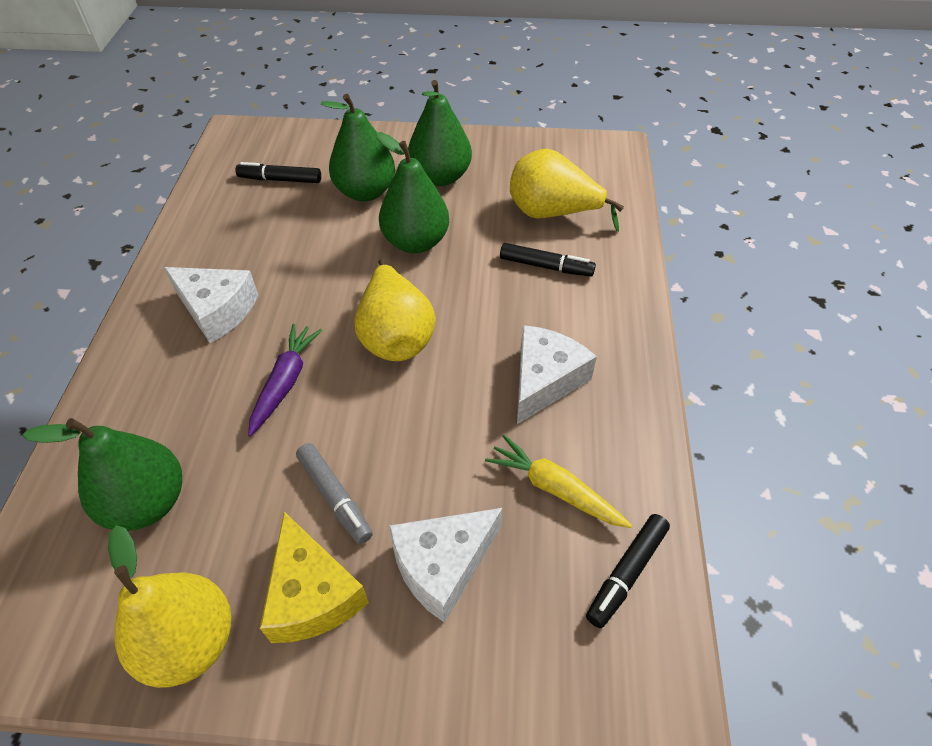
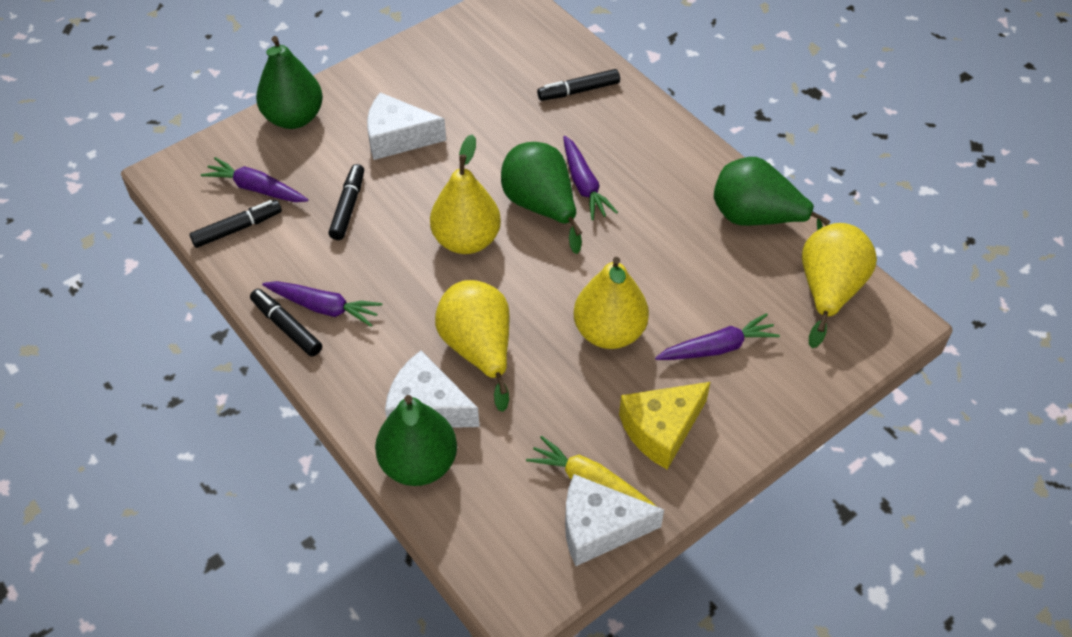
black marker: [236,162,321,183] [500,243,596,277] [586,514,670,628] = 3 -> [190,200,282,248] [250,289,322,356] [328,164,364,240] [537,69,620,101] = 4
grey marker: [296,443,373,544] = 1 -> none = 0
purple carrot: [248,324,322,437] = 1 -> [201,157,309,202] [262,281,382,327] [563,136,618,220] [655,313,780,360] = 4
yellow pear: [108,525,231,688] [354,259,436,361] [510,149,624,232] = 3 -> [430,134,501,254] [435,280,510,412] [574,257,649,349] [802,223,877,348] = 4

